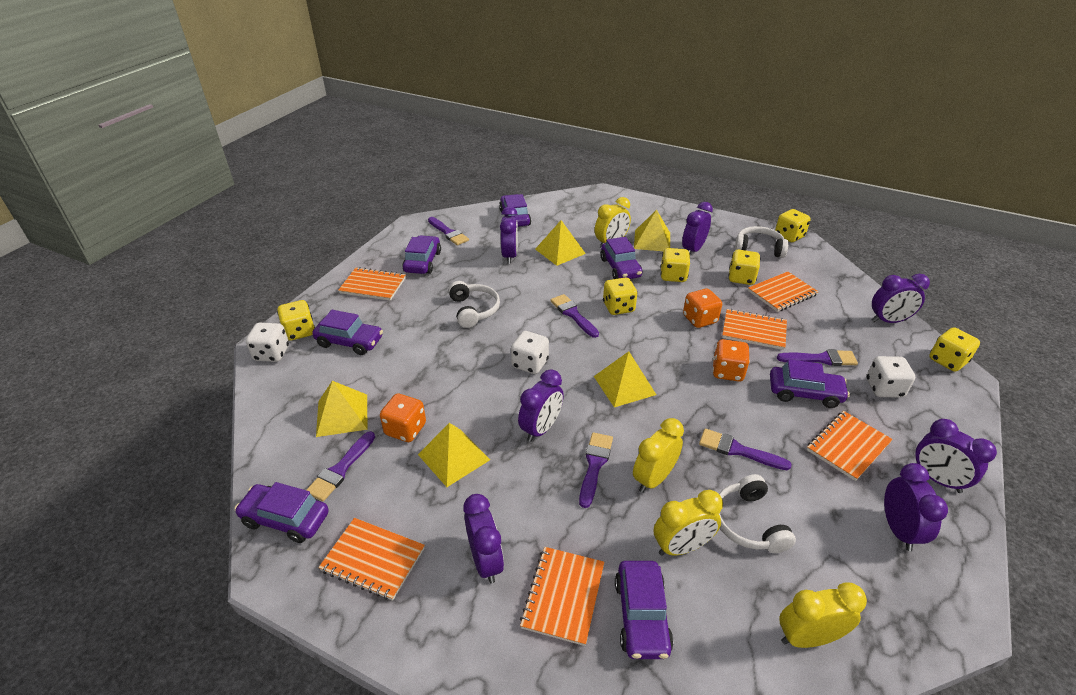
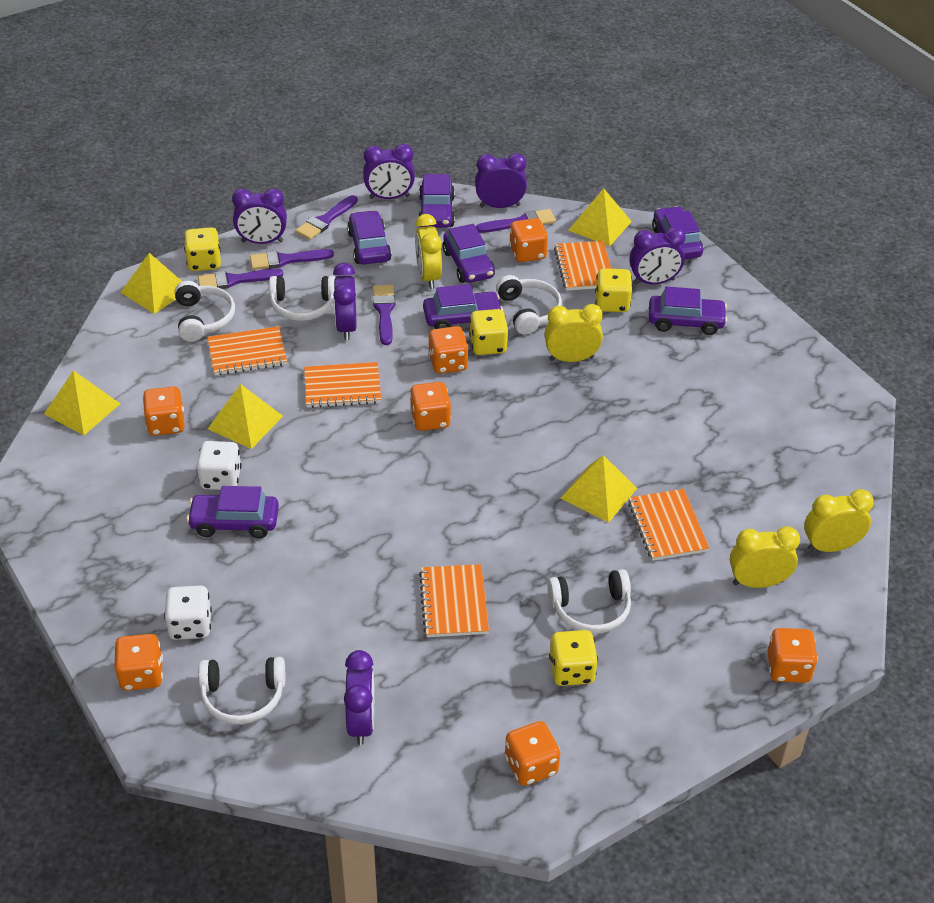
orange dice: [380,393,426,442] [683,288,722,328] [712,339,750,382] = 3 -> [114,634,163,691] [143,386,185,436] [410,382,451,431] [428,326,469,374] [505,721,560,786] [509,218,548,262] [767,628,818,683] = 7
orange notebook: [318,518,425,601] [338,267,406,301] [520,547,604,646] [722,309,787,350] [748,271,819,312] [807,411,893,481] = 6 -> [207,326,287,375] [304,362,381,408] [419,564,489,637] [554,241,612,291] [628,489,709,561] = 5
purple brush: [306,431,375,502] [428,217,469,245] [550,294,599,338] [579,432,613,508] [699,429,792,470] [777,349,858,366] = 6 -> [198,269,283,289] [250,249,334,270] [295,195,358,240] [373,285,395,345] [476,209,556,233] = 5
purple clock: [464,494,504,583] [500,206,518,264] [518,369,564,442] [682,202,713,254] [872,274,930,323] [884,463,948,551] [915,419,997,493] = 7 -> [232,188,287,244] [333,263,357,340] [344,650,374,745] [363,144,415,199] [475,153,527,208] [629,227,686,285] = 6
white dice: [246,323,289,362] [511,331,549,374] [867,356,915,398] = 3 -> [164,585,212,640] [197,441,242,490] = 2
white headphones: [448,281,500,328] [719,474,796,553] [735,226,789,258] = 3 -> [175,281,235,342] [198,657,285,724] [269,276,335,321] [496,275,562,335] [547,569,631,634] = 5
yellow dice: [277,300,315,341] [603,277,637,315] [660,248,690,282] [728,250,760,285] [775,209,811,242] [929,327,980,372] = 6 -> [184,227,221,271] [469,309,508,355] [549,630,598,686] [595,268,632,312] = 4

